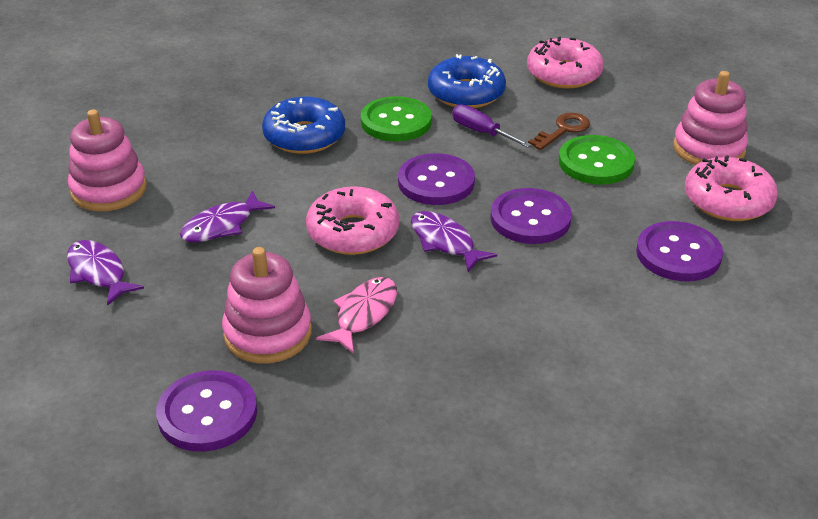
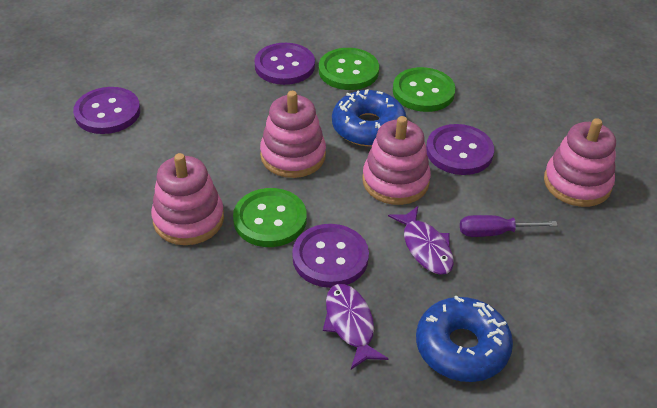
brown key: [528,113,590,150] = 1 -> none = 0
green button: [361,96,432,142] [559,135,635,185] = 2 -> [233,188,307,247] [319,48,379,90] [393,67,456,112] = 3
pink donut: [306,186,399,255] [527,37,604,89] [685,156,778,221] = 3 -> none = 0
pink fish: [316,277,397,354] = 1 -> none = 0
pink stacking toy: [68,110,147,212] [222,247,312,363] [673,71,748,165] = 3 -> [151,153,224,245] [260,91,326,178] [363,116,431,205] [544,118,616,207] = 4
purple fish: [67,240,144,306] [180,190,275,242] [411,211,497,272] = 3 -> [323,284,388,369] [388,206,454,275] = 2

